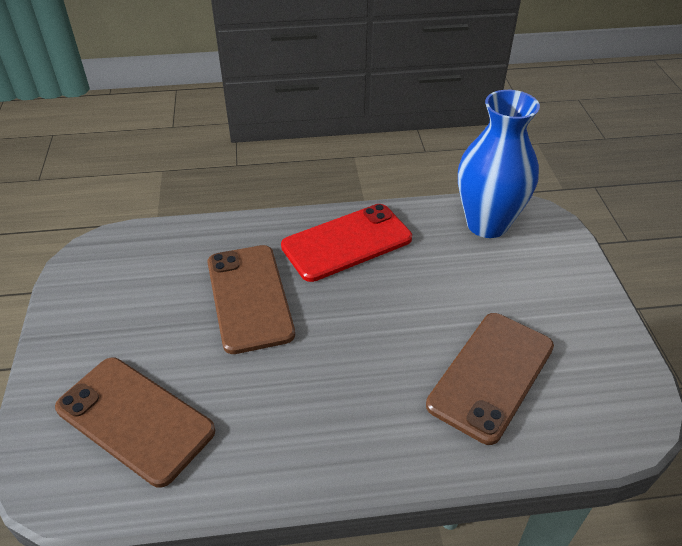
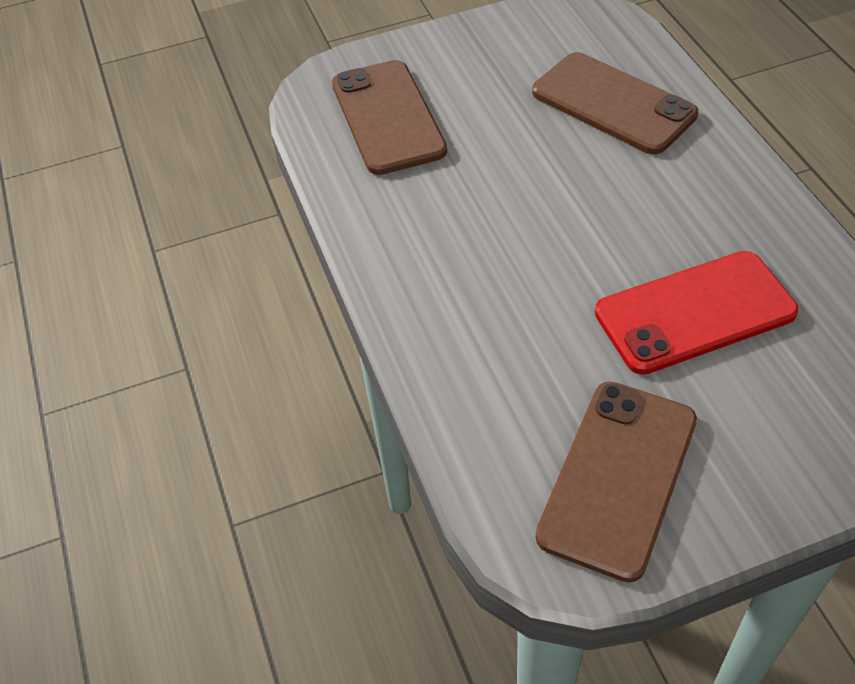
blue vase: [458,90,540,238] = 1 -> none = 0

